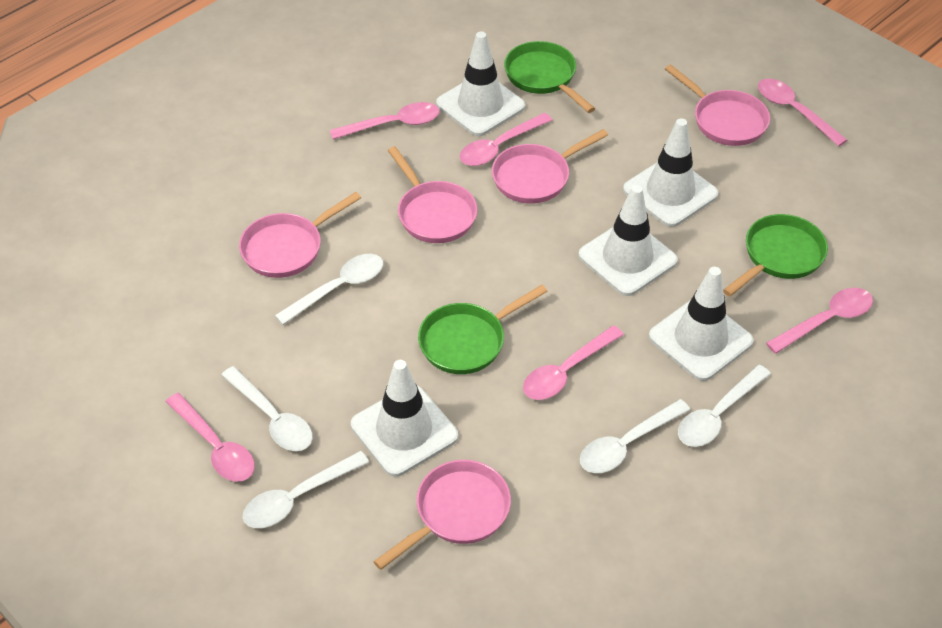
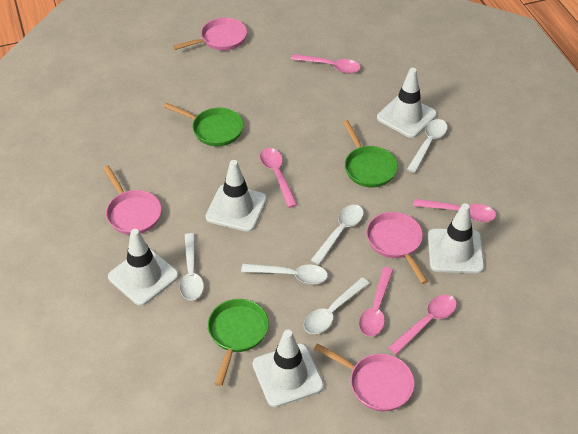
pink pan: [239,192,361,278] [373,460,511,570] [387,146,477,243] [492,129,608,204] [665,65,770,146] = 5 -> [103,166,161,235] [173,18,247,50] [314,343,414,412] [366,212,428,284] = 4
pink spoon: [166,393,255,482] [330,102,439,139] [460,113,552,166] [523,325,624,400] [758,79,847,146] [766,288,873,354] = 6 -> [260,148,297,208] [291,54,361,73] [359,267,393,336] [388,295,457,355] [413,199,496,222] = 5

